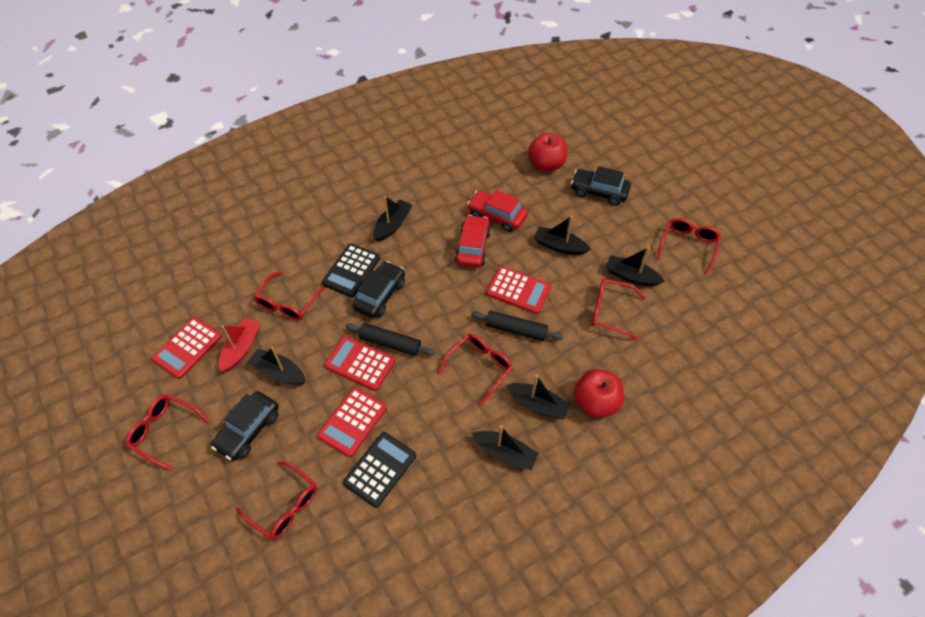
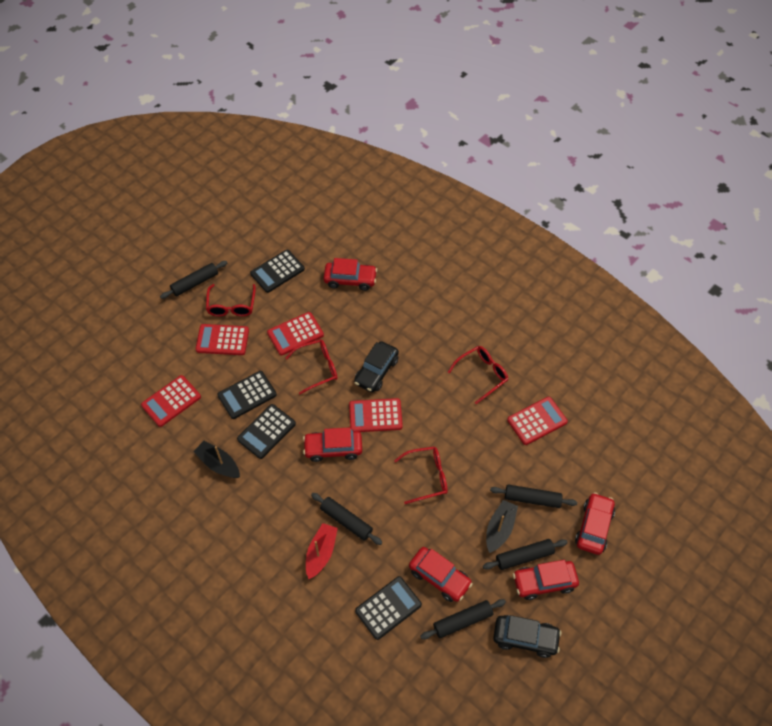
black boat: [247,347,306,385] [373,196,413,242] [472,425,539,470] [506,375,571,419] [534,216,591,255] [606,247,665,286] = 6 -> [193,441,240,478] [486,500,518,553] = 2
black calculator: [322,244,380,297] [343,432,416,508] = 2 -> [217,371,277,419] [237,404,296,459] [250,250,305,293] [355,576,422,640] = 4
black car: [211,391,279,461] [353,261,405,318] [571,166,631,206] = 3 -> [354,341,399,392] [493,615,561,658] = 2
black rolling pin: [345,323,435,356] [471,311,563,341] = 2 -> [160,261,227,299] [311,493,382,545] [420,599,506,640] [483,539,568,570] [490,485,577,508] = 5
red apple: [528,132,567,171] [574,369,624,418] = 2 -> none = 0
red calculator: [151,317,222,379] [317,387,387,457] [324,336,395,391] [486,266,551,314] = 4 -> [141,375,201,427] [196,324,249,355] [267,312,324,355] [349,398,403,432] [507,397,568,445] = 5
red car: [455,215,491,268] [467,190,528,232] = 2 -> [303,427,362,462] [324,258,377,291] [409,547,472,602] [513,560,579,600] [575,492,615,555] = 5
red glasses: [126,394,210,471] [236,461,317,540] [253,271,325,321] [438,334,513,406] [592,279,646,340] [657,218,721,274] = 6 -> [206,284,256,316] [285,339,337,394] [394,447,448,504] [448,346,508,404] = 4

